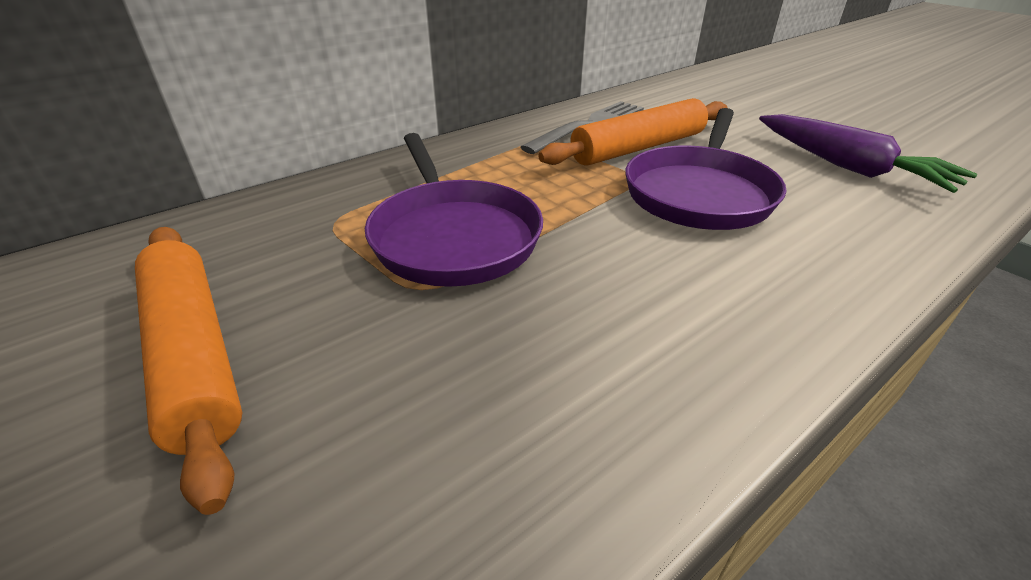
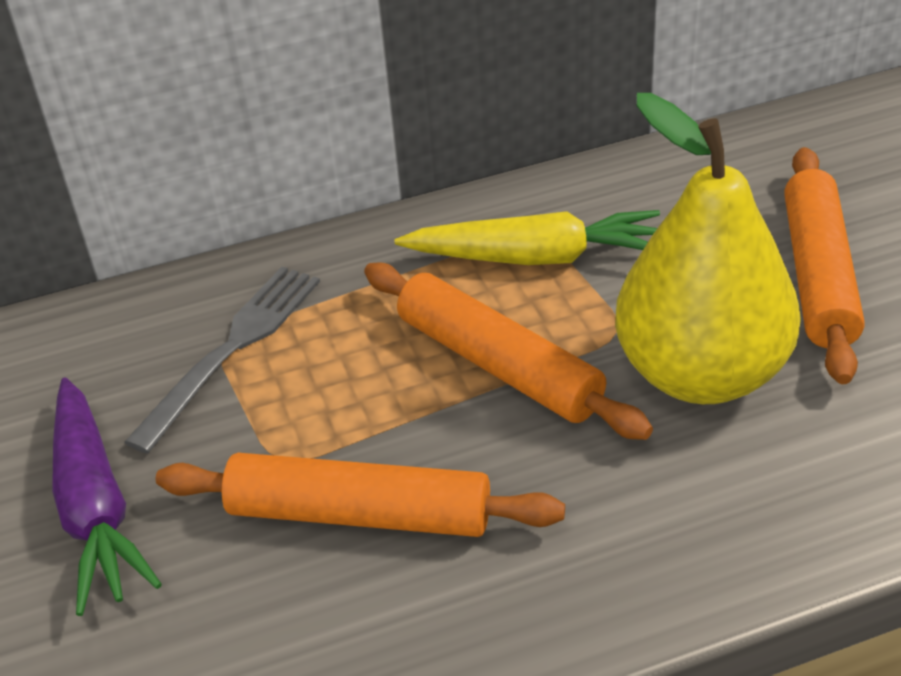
orange rolling pin: [135,227,242,515] [538,98,728,166] = 2 -> [156,453,565,537] [364,262,653,440] [784,147,865,384] = 3
purple pan: [365,133,543,287] [625,108,786,230] = 2 -> none = 0
yellow carrot: none = 0 -> [395,210,660,265] = 1
yellow pear: none = 0 -> [615,93,801,404] = 1

